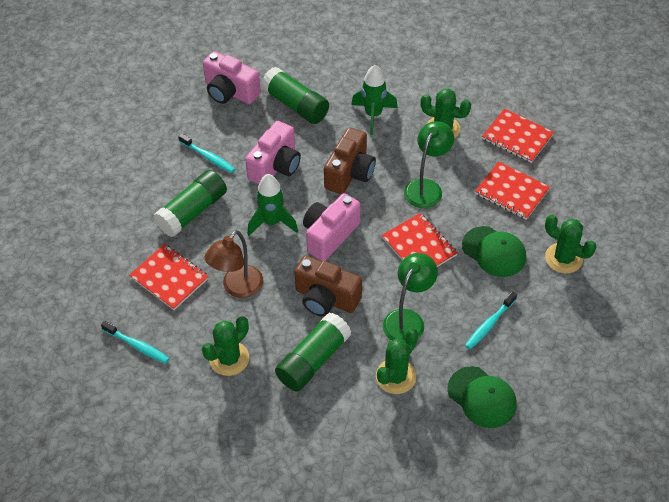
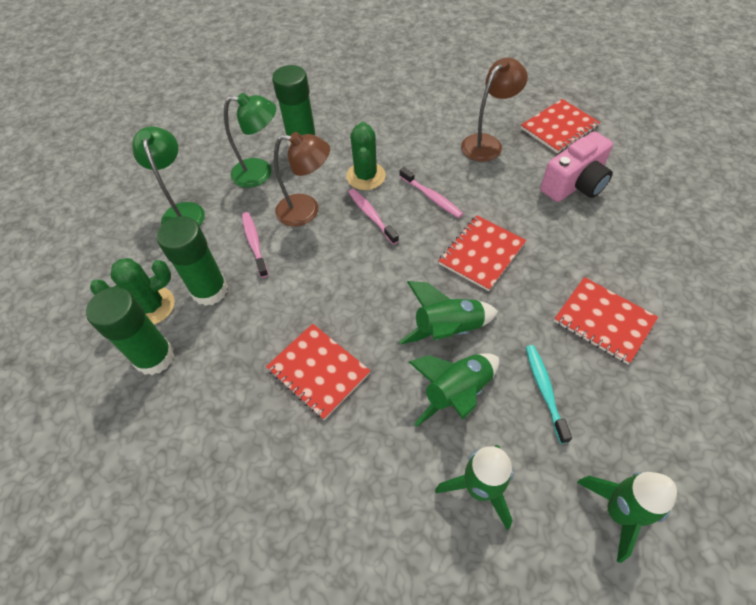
brown camera: [294,255,362,316] [324,127,376,194] = 2 -> none = 0
brown lamp: [205,230,263,298] = 1 -> [274,132,330,227] [461,58,528,162] = 2
green cactus: [202,316,249,376] [376,329,418,394] [420,89,471,139] [545,214,596,273] = 4 -> [90,258,175,324] [346,122,386,190] = 2
green cap: [447,366,517,428] [462,226,526,277] = 2 -> none = 0
green rocket: [247,174,298,236] [351,65,398,135] = 2 -> [399,281,498,344] [409,353,499,427] [435,445,513,530] [577,472,677,563] = 4
pink camera: [203,51,261,104] [245,121,301,184] [303,193,361,261] = 3 -> [540,131,613,202] = 1
pink toothbrush: none = 0 -> [242,212,269,278] [348,189,399,245] [399,167,463,218] = 3
turquoise toothbrush: [101,321,170,364] [178,133,235,173] [465,291,517,349] = 3 -> [526,345,572,444] = 1

